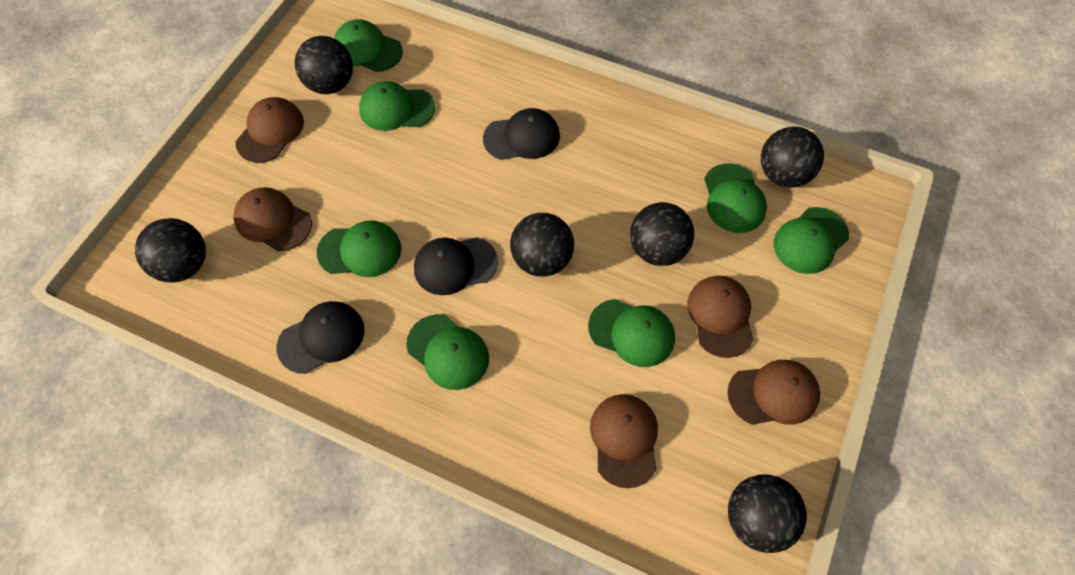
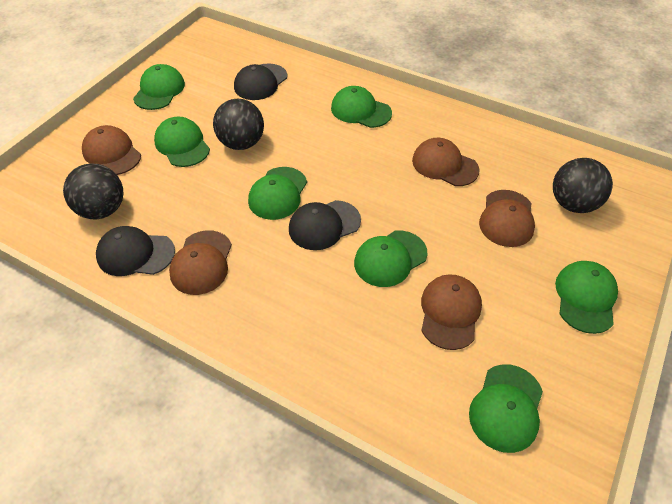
black ball: [135,218,206,283] [295,36,353,94] [510,213,574,277] [630,202,694,266] [728,475,807,553] [761,127,824,188] = 6 -> [63,164,123,220] [213,99,264,150] [553,158,613,213] = 3

